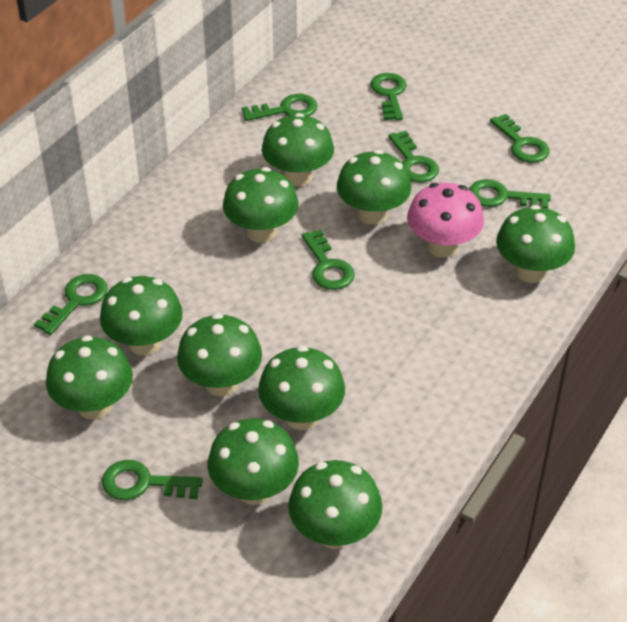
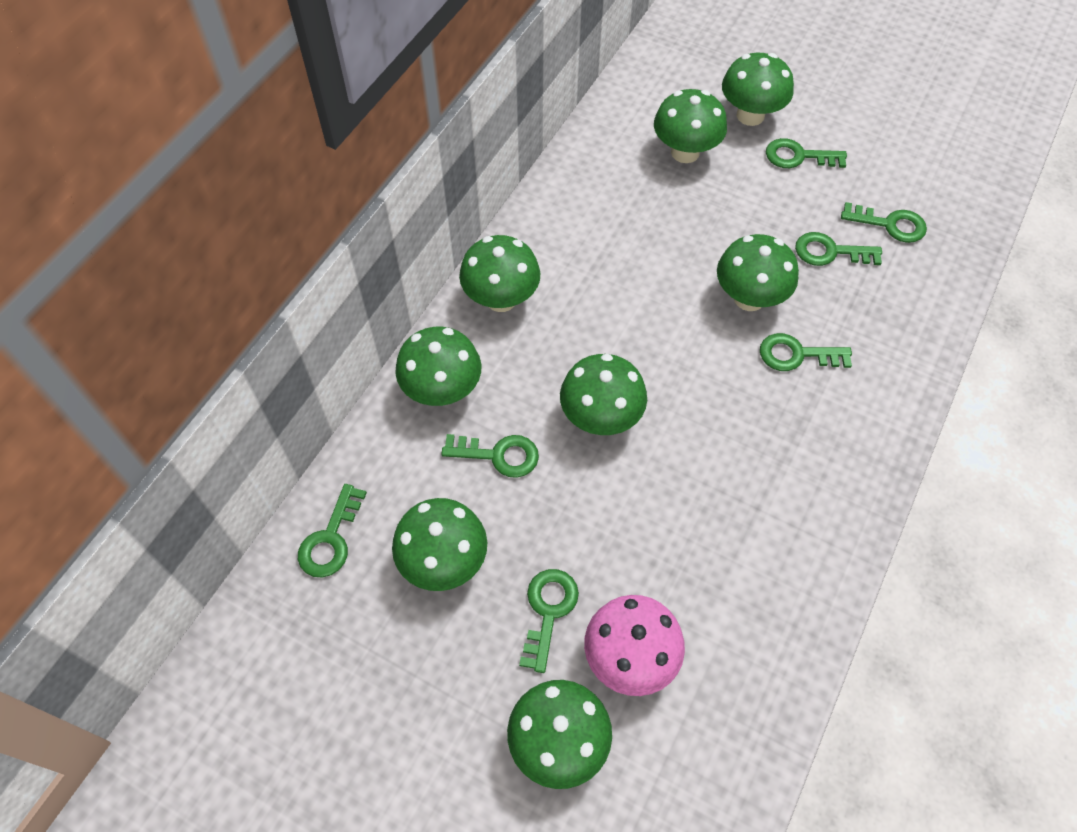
green key: [34,274,108,335] [102,460,203,500] [242,94,317,121] [302,229,355,290] [370,73,407,120] [388,131,439,182] [469,179,551,209] [490,114,550,163] = 8 -> [298,484,367,578] [441,434,539,478] [519,569,579,673] [760,333,852,371] [766,138,847,168] [795,232,882,266] [841,202,927,243] = 7
green mushroom: [46,335,133,420] [100,276,183,356] [177,313,262,396] [208,418,299,505] [223,167,299,243] [258,346,345,430] [262,113,334,187] [288,460,382,549] [337,150,411,225] [496,205,575,283] = 10 -> [392,498,487,591] [395,327,481,406] [459,235,540,312] [507,680,612,789] [560,354,647,435] [654,89,727,163] [717,234,799,311] [722,53,794,126] = 8

